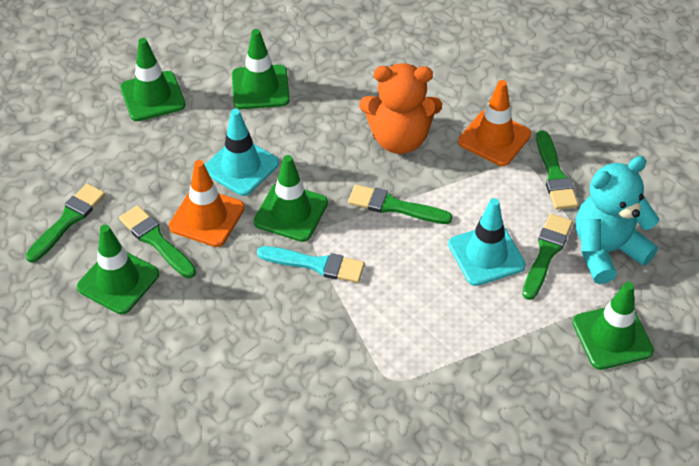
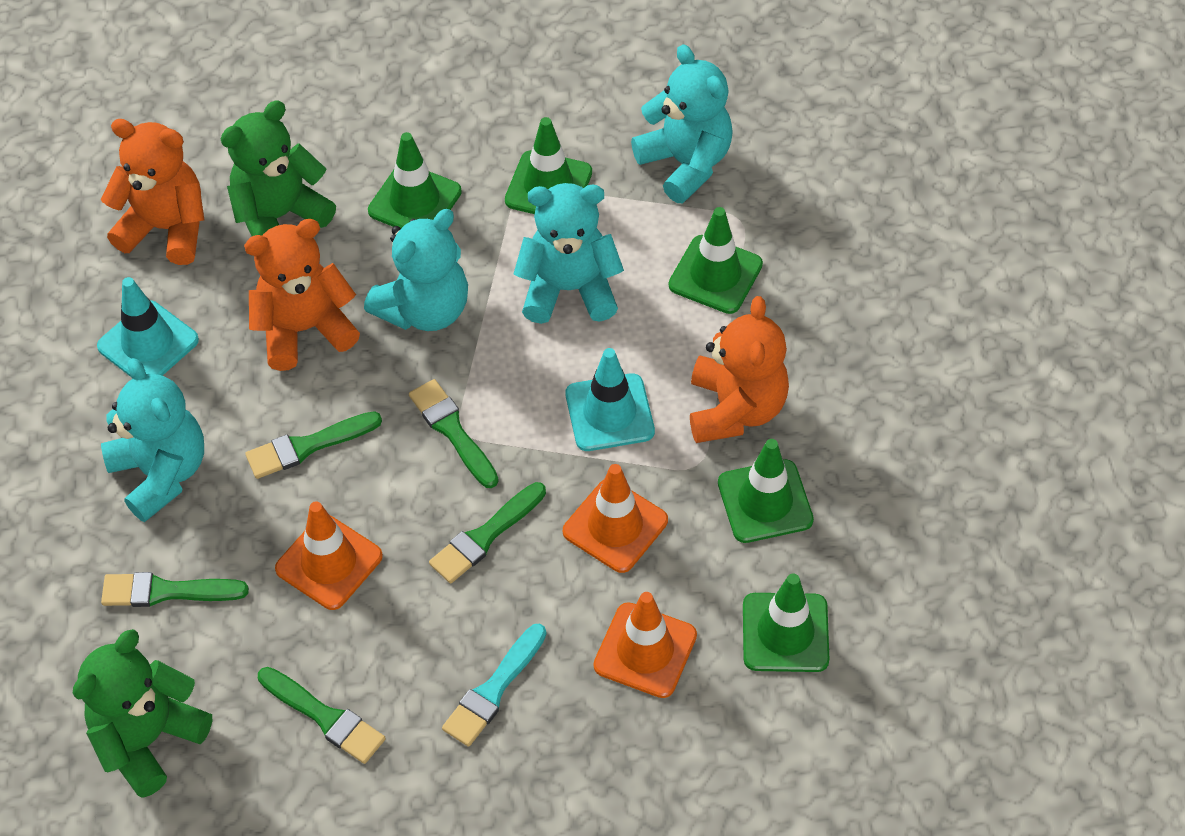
green teddy bear: none = 0 -> [73,629,212,798] [221,101,336,236] = 2
orange teddy bear: [359,63,442,154] = 1 -> [101,119,204,265] [244,219,360,371] [690,296,789,443] = 3
orange traffic cone: [169,160,245,247] [458,80,531,166] = 2 -> [275,501,383,610] [563,464,668,573] [593,592,697,698] = 3
turquoise teddy bear: [576,156,659,284] = 1 -> [101,358,204,522] [364,209,468,331] [513,183,624,324] [631,44,733,203] = 4

